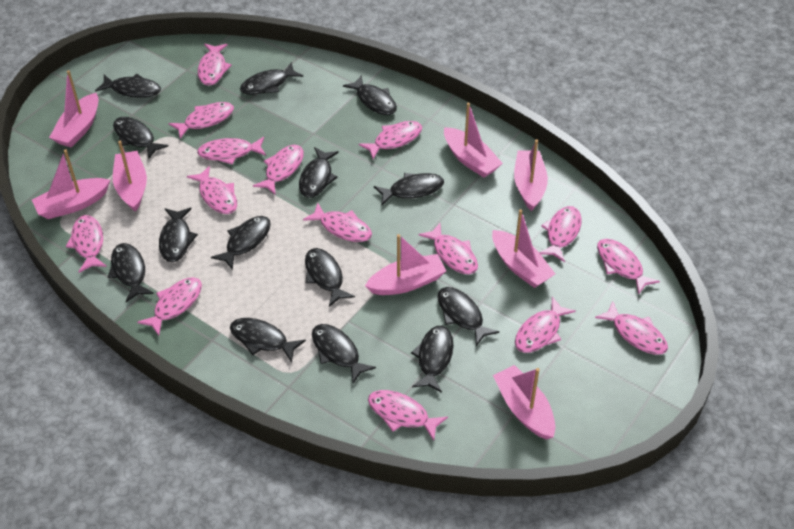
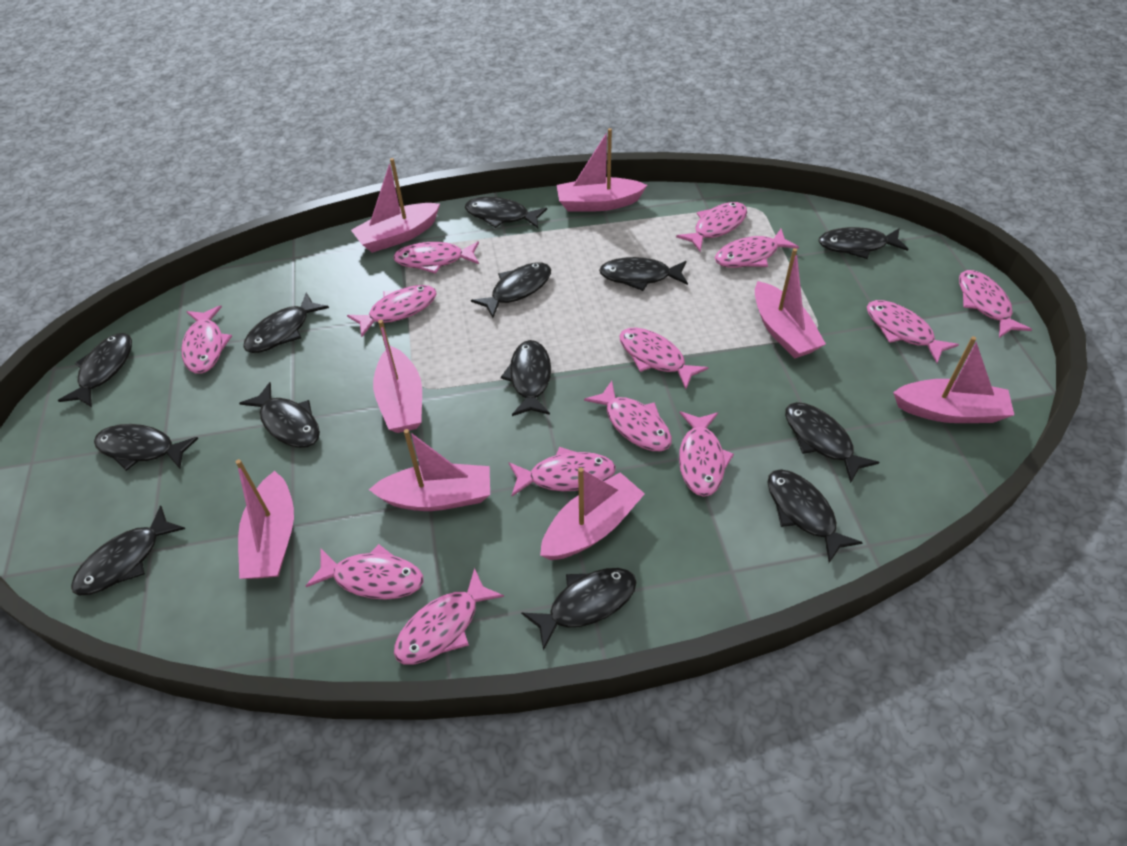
black fish: [95,74,161,98] [108,243,154,302] [113,117,169,159] [159,208,198,262] [211,216,271,270] [230,318,306,363] [240,62,303,95] [299,147,339,198] [305,248,355,307] [312,324,376,383] [343,75,397,115] [374,173,444,205] [411,326,454,393] [437,287,499,346] = 14 -> [58,333,132,407] [71,505,185,596] [94,424,198,471] [239,382,320,448] [243,293,329,353] [465,197,547,228] [471,262,551,318] [501,340,551,416] [521,568,637,651] [599,257,688,291] [768,469,863,563] [785,402,879,483] [818,227,909,259] = 13
pink fish: [66,215,107,273] [137,277,202,336] [169,102,234,139] [187,166,237,214] [197,137,266,165] [198,43,232,86] [253,145,304,195] [303,203,372,242] [359,121,422,159] [368,390,448,441] [419,223,478,274] [515,297,576,353] [539,206,582,262] [595,301,668,355] [597,239,660,295] = 15 -> [181,305,232,374] [306,544,423,600] [347,285,437,337] [393,241,479,274] [394,568,504,665] [508,447,616,496] [584,381,672,451] [619,328,709,389] [676,202,747,252] [679,411,734,497] [715,229,799,268] [867,300,959,363] [959,270,1032,338] = 13

